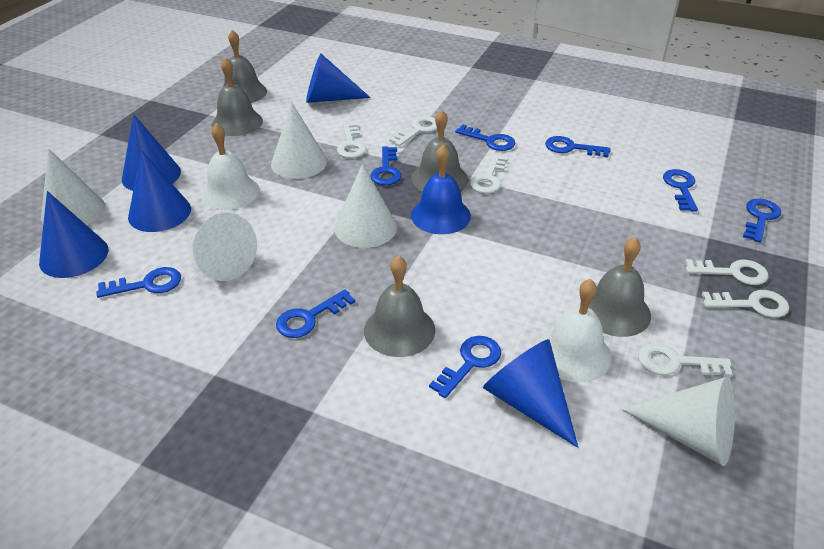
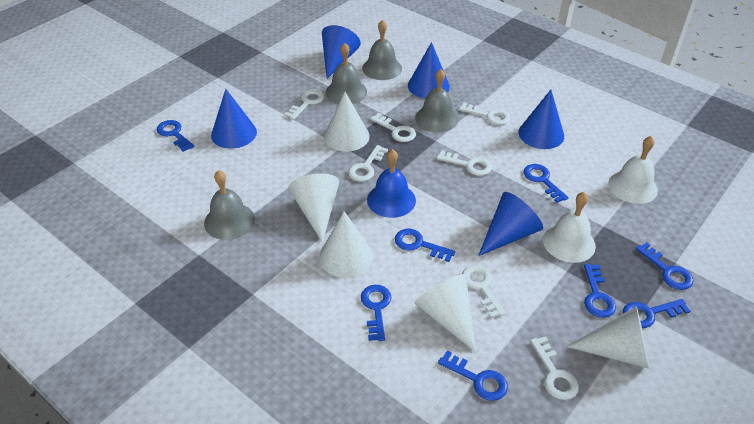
grey bell: [212,58,263,136] [219,30,267,103] [364,255,435,357] [411,110,468,191] [580,237,651,337] = 5 -> [204,170,255,240] [326,43,367,104] [362,20,402,80] [415,69,459,132] = 4
white key: [337,123,367,158] [389,116,437,146] [470,154,508,194] [638,343,733,377] [685,259,768,285] [702,290,789,318] = 6 -> [284,90,324,120] [348,145,388,182] [370,113,416,142] [437,150,492,176] [459,102,510,125] [462,265,506,318] [530,336,579,400] = 7

